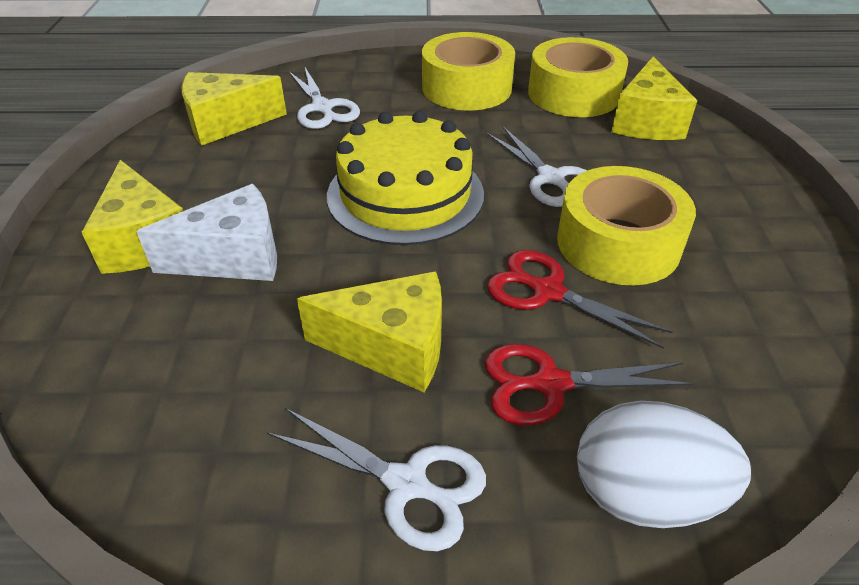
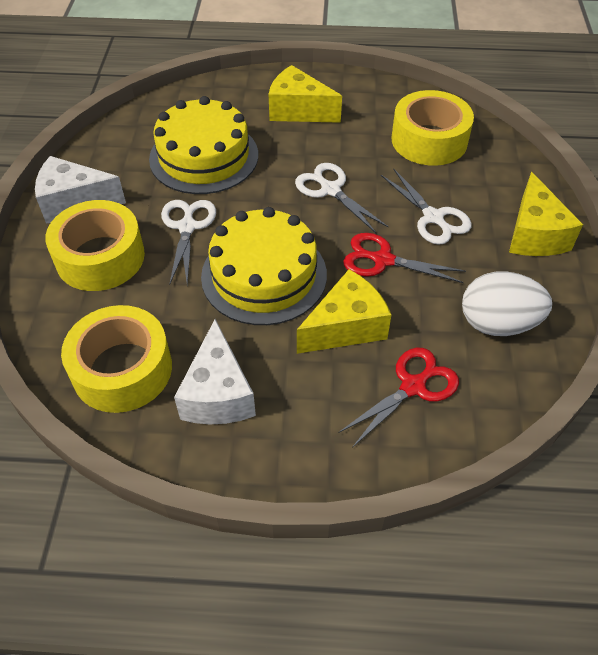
white cheese: [136,184,277,281] = 1 -> [35,156,126,224] [174,319,256,424] = 2
yellow cake: [327,111,484,245] = 1 -> [149,96,258,194] [201,207,327,325] = 2
yellow cheese: [81,160,183,274] [182,72,287,146] [297,271,442,392] [611,57,697,140] = 4 -> [269,65,342,123] [297,269,391,354] [509,172,583,256] = 3

